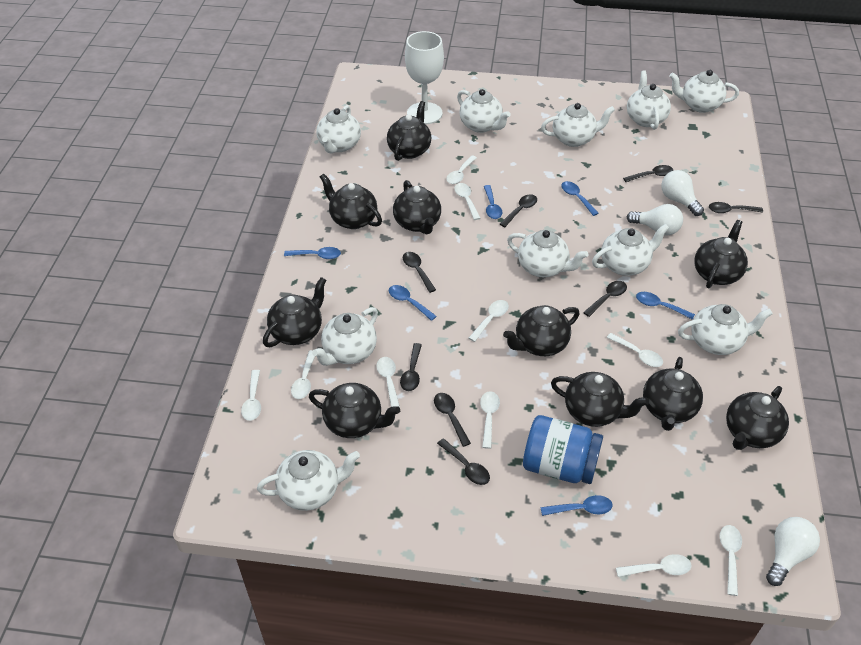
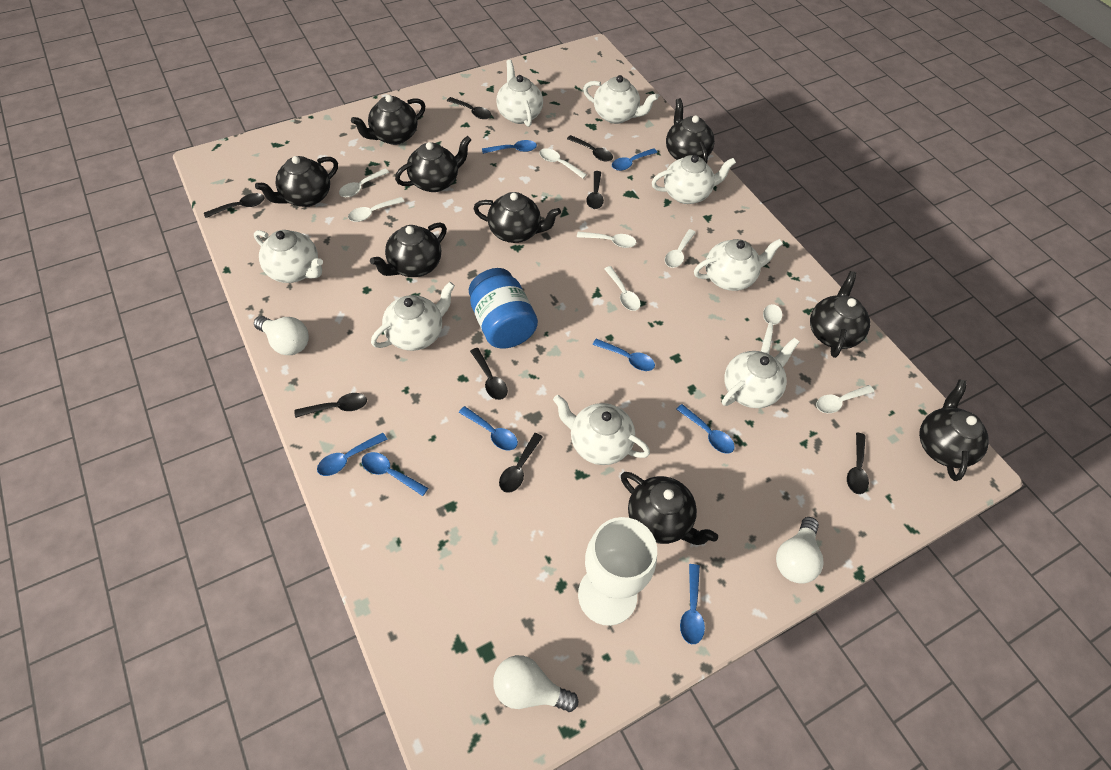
black teapot: [263,277,326,347] [309,383,400,438] [320,174,382,229] [387,101,431,161] [393,180,441,235] [503,305,579,356] [551,372,649,427] [643,357,703,431] [694,220,748,289] [726,386,789,450] = 10 -> [255,156,338,207] [351,95,425,145] [370,222,447,277] [395,136,471,192] [473,192,561,243] [621,472,718,545] [666,98,715,163] [810,271,870,358] [919,379,989,481] = 9
blue spoon: [284,247,341,259] [389,285,437,321] [484,185,502,219] [540,495,613,516] [561,181,599,216] [636,292,695,320] = 6 -> [317,433,388,476] [362,452,428,496] [459,406,518,451] [482,140,537,154] [592,339,655,371] [612,148,657,171] [676,404,735,454] [680,564,705,644] = 8
white spoon: [241,370,261,421] [291,350,315,399] [376,357,400,408] [446,155,477,184] [454,183,481,220] [469,300,509,342] [480,391,500,449] [607,333,663,367] [616,554,692,577] [720,525,742,596] = 10 -> [339,169,389,197] [348,197,405,222] [539,148,587,179] [577,232,636,248] [604,266,641,311] [665,229,696,268] [761,304,782,354] [816,385,874,413] = 8
white teapot: [257,450,360,511] [312,307,378,366] [317,105,361,153] [457,89,511,133] [507,230,588,277] [541,103,615,147] [592,224,669,276] [627,70,671,130] [669,70,739,113] [678,304,773,355] = 10 -> [254,230,323,283] [371,282,455,351] [496,60,543,127] [553,395,650,465] [583,75,658,124] [652,155,736,204] [694,239,783,291] [722,337,799,408] = 8

